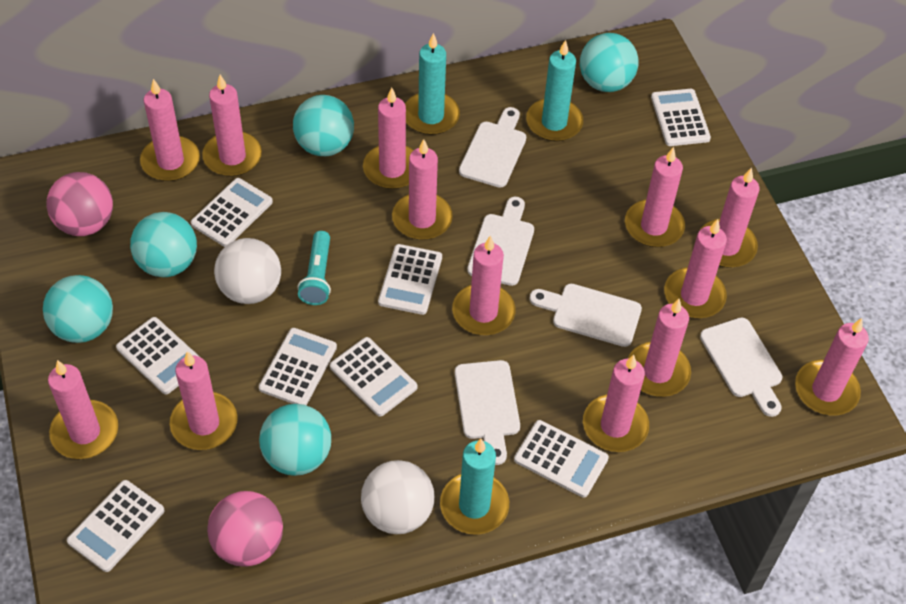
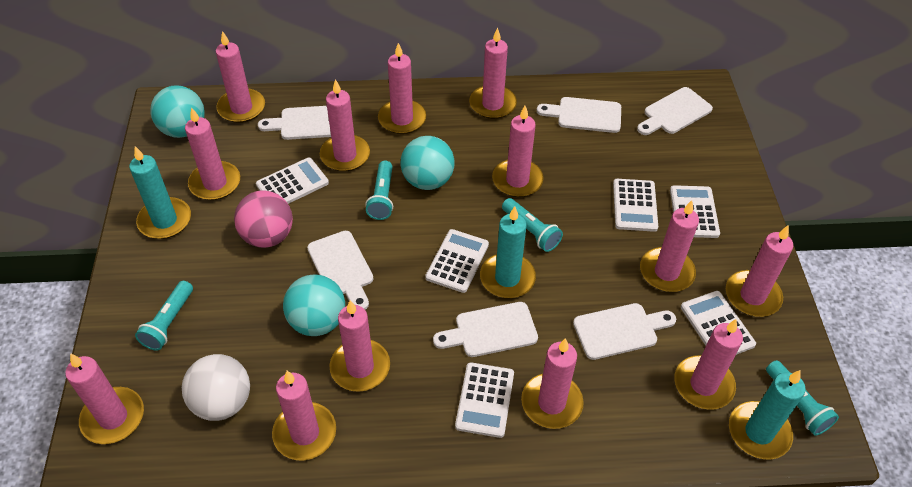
pink ball: [46,172,113,236] [207,491,283,567] = 2 -> [234,191,293,248] = 1
turquoise ball: [43,275,113,343] [130,212,197,277] [259,404,331,476] [293,95,354,156] [580,33,639,92] = 5 -> [151,85,205,138] [283,275,345,336] [401,136,455,190] = 3
turquoise flashlight: [297,231,331,305] = 1 -> [135,281,193,351] [365,160,393,220] [502,198,563,252] [766,360,839,436] = 4
white ball: [214,238,281,304] [361,460,434,534] = 2 -> [182,354,250,421] = 1
white calculator: [67,480,165,572] [116,317,200,394] [191,178,273,247] [259,328,337,405] [330,337,417,417] [378,244,442,315] [514,420,609,498] [651,89,711,146] = 8 -> [256,157,329,204] [425,229,489,293] [455,362,514,438] [613,179,658,232] [670,185,720,238] [681,291,756,355] = 6
white cutting board: [455,360,520,465] [459,107,526,188] [467,197,534,286] [529,284,642,347] [700,317,782,417] = 5 -> [258,106,331,140] [307,231,373,310] [433,302,538,357] [536,97,621,133] [573,303,676,360] [637,87,713,135] = 6

